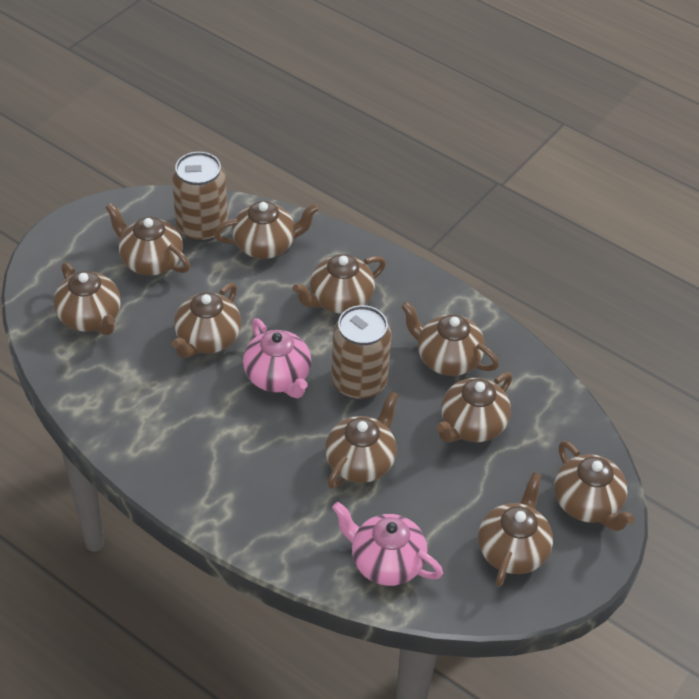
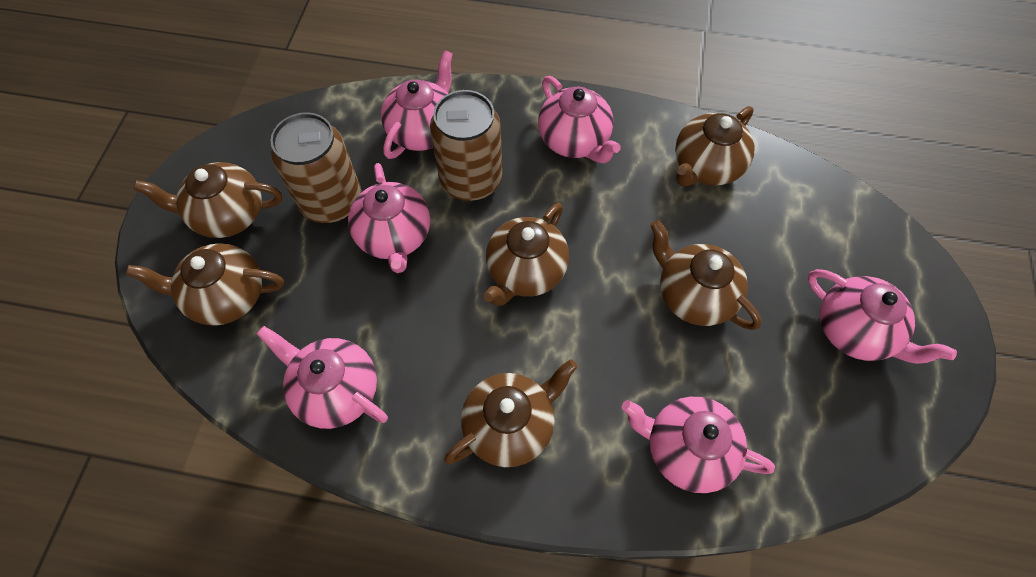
brown teapot: [54,262,121,335] [105,203,190,276] [172,283,241,358] [214,201,319,259] [293,254,386,314] [325,391,398,489] [401,301,499,376] [436,372,512,442] [478,472,553,587] [554,441,635,531] = 10 -> [126,243,284,326] [133,162,282,238] [444,359,578,467] [483,203,569,306] [650,220,761,330] [675,106,754,186] = 6
pink teapot: [243,318,311,398] [332,502,443,586] = 2 -> [257,326,388,429] [348,163,430,273] [381,50,453,159] [538,76,621,163] [622,397,775,493] [808,269,957,364] = 6

